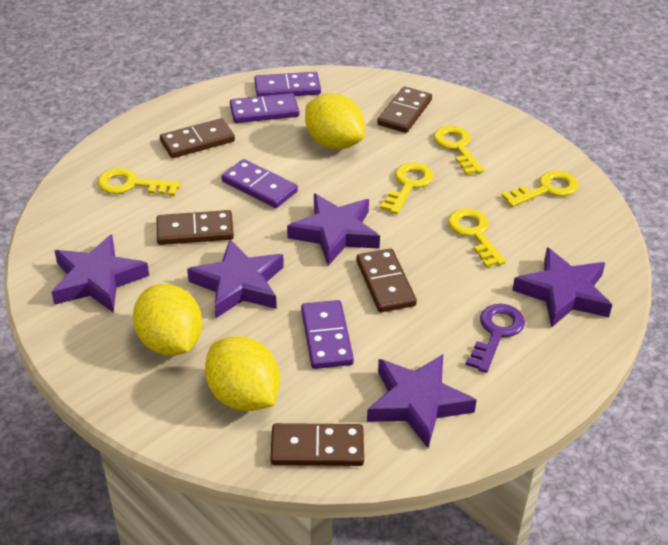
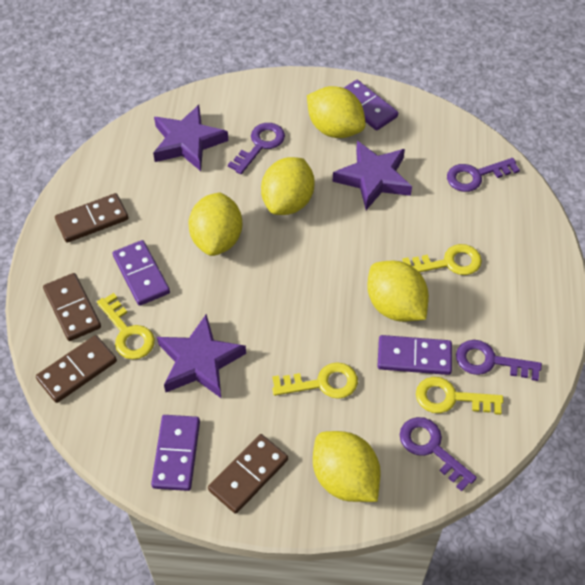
brown domino: [157,210,234,245] [160,118,235,158] [270,423,364,466] [356,248,417,312] [377,86,432,133] = 5 -> [36,335,117,403] [43,273,101,341] [55,193,128,243] [208,434,288,514] = 4
purple key: [466,304,525,373] = 1 -> [228,123,285,174] [400,417,477,491] [447,158,520,192] [456,340,542,381] = 4
purple star: [52,234,149,312] [187,240,284,318] [287,194,380,266] [367,354,477,448] [512,247,612,327] = 5 -> [153,105,228,171] [157,314,246,398] [332,141,412,210] = 3
yellow key: [98,168,181,196] [380,162,434,214] [434,126,484,175] [448,208,506,268] [501,170,579,207] = 5 -> [97,293,155,360] [272,362,358,399] [402,244,482,275] [416,377,504,415] = 4
yellow lemon: [133,284,202,356] [205,336,280,411] [305,94,365,149] = 3 -> [188,192,242,256] [261,157,315,215] [307,86,366,138] [313,431,381,502] [367,261,429,322] = 5

